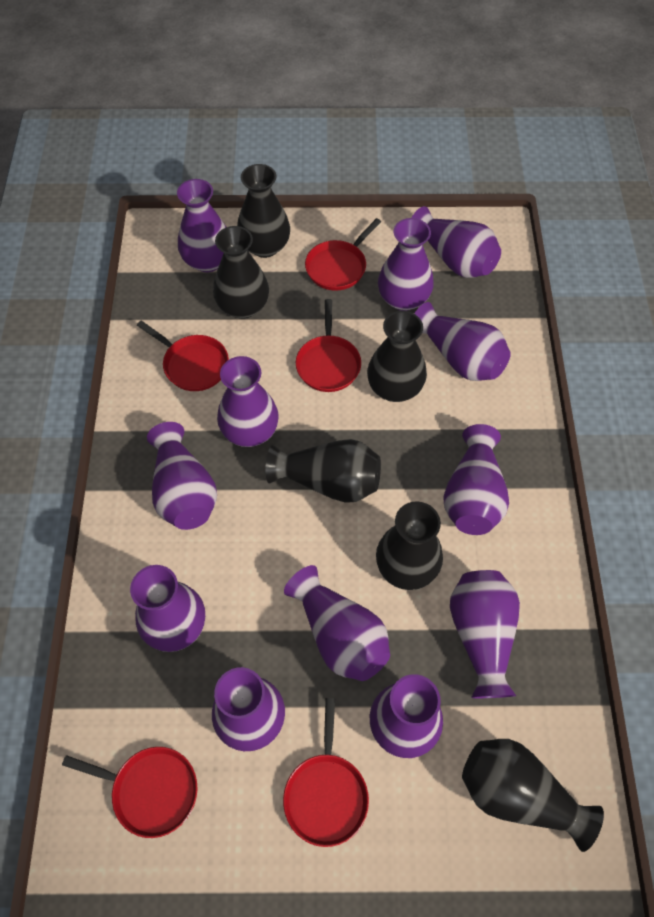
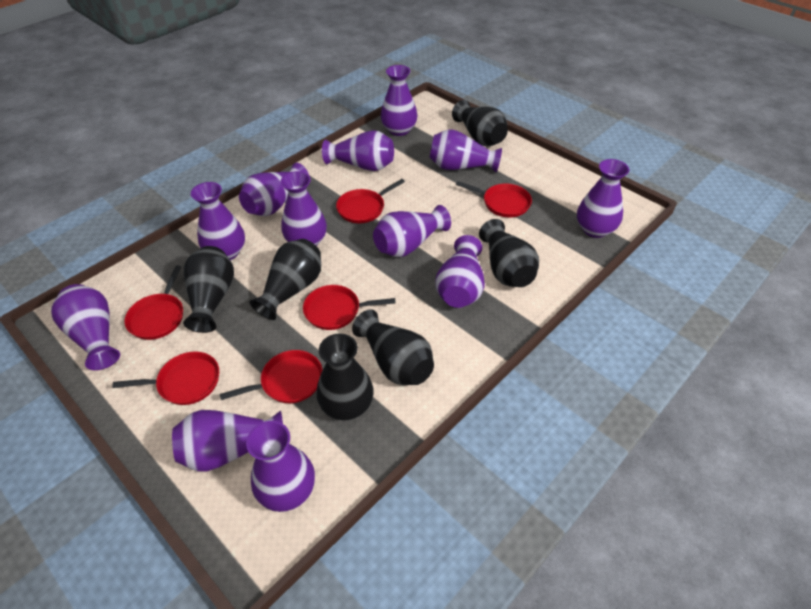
red pan: [62,747,197,838] [137,321,229,391] [283,698,369,847] [296,299,361,392] [305,218,381,291] = 5 -> [112,351,219,405] [124,265,183,340] [220,350,323,403] [303,285,396,330] [336,179,405,223] [456,181,532,217] = 6

